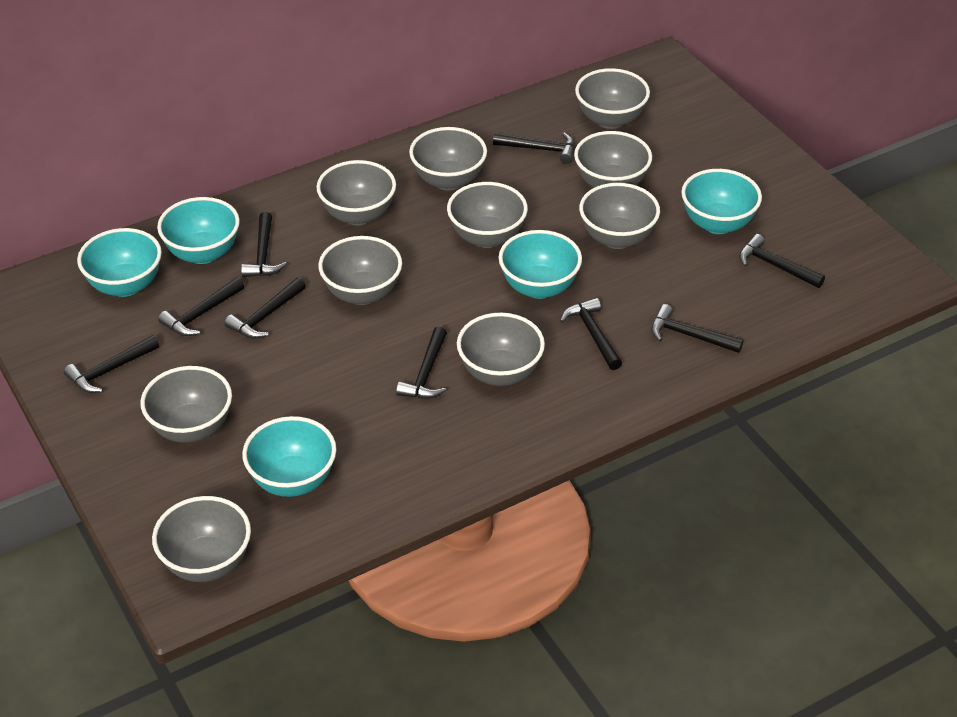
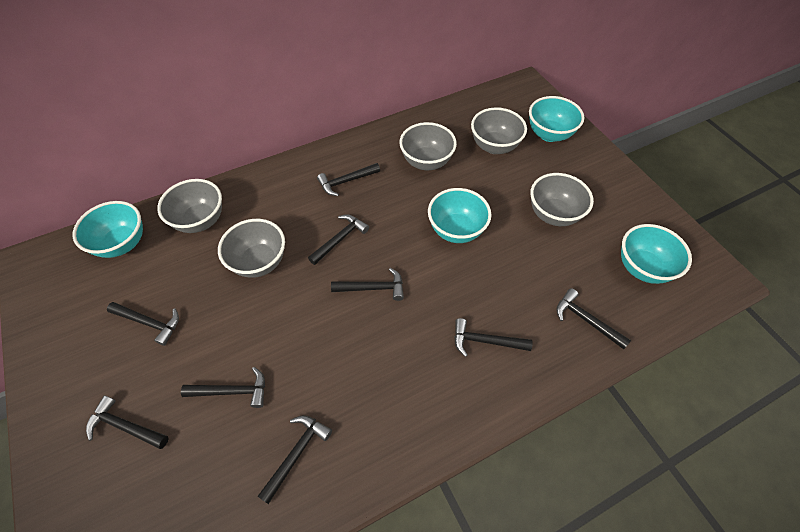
grey bowl: [140,366,232,443] [152,496,251,582] [316,160,396,225] [318,236,402,305] [409,127,487,191] [447,182,528,248] [457,313,545,386] [574,131,652,188] [575,68,650,129] [579,183,660,249] = 10 -> [157,179,222,233] [218,219,285,278] [399,122,457,170] [471,107,527,154] [530,173,594,226] = 5
turquoise bowl: [77,228,162,297] [157,197,240,264] [242,416,336,497] [499,230,582,299] [681,169,762,234] = 5 -> [72,201,143,258] [428,188,491,243] [529,96,584,142] [621,224,692,284] = 4

